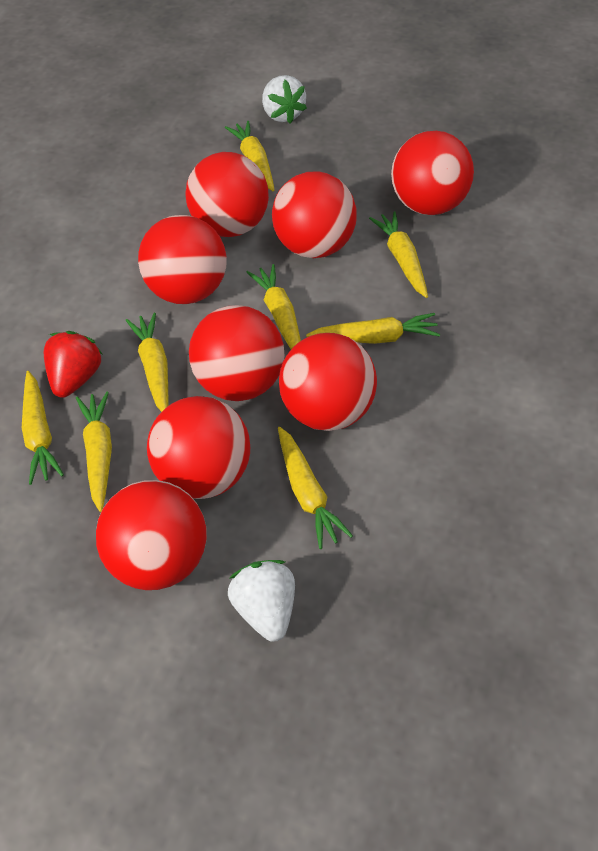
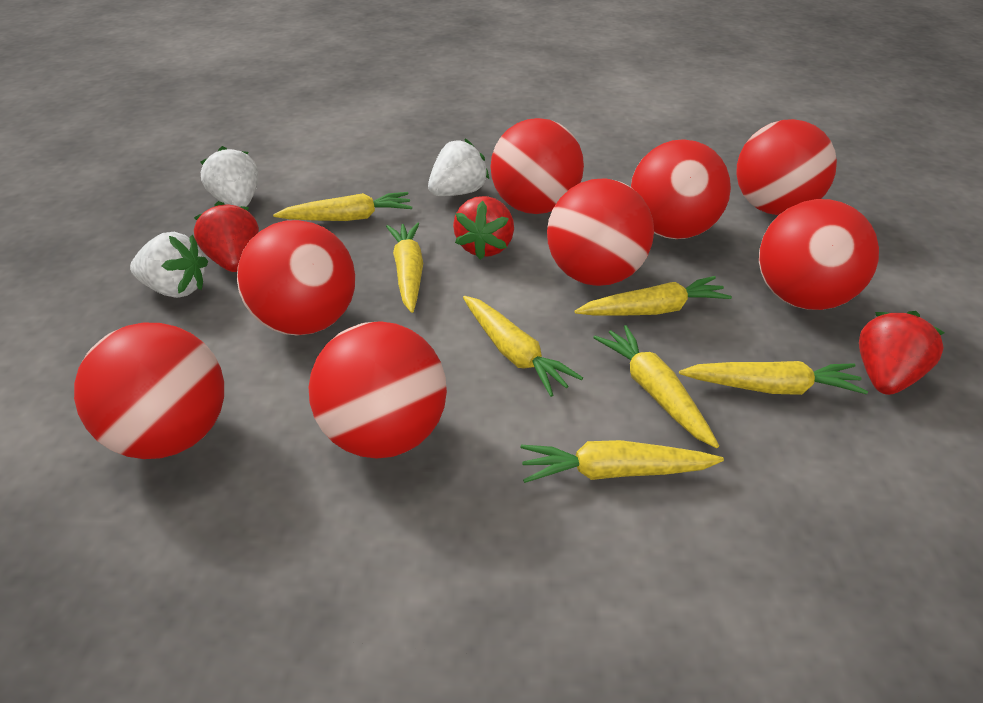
red strawberry: [44,331,102,398] = 1 -> [194,201,259,272] [453,196,514,260] [859,311,945,395] = 3
white strawberry: [228,560,295,642] [262,75,307,124] = 2 -> [130,232,208,298] [200,146,258,207] [428,139,489,196] = 3
yellow carrot: [22,371,64,485] [76,392,112,512] [126,313,169,412] [225,121,274,191] [246,264,301,349] [278,427,353,549] [306,313,440,344] [369,211,428,298] = 8 -> [273,192,412,221] [386,222,423,313] [463,296,583,397] [521,440,724,483] [575,276,732,316] [593,325,719,448] [679,361,868,395] = 7

